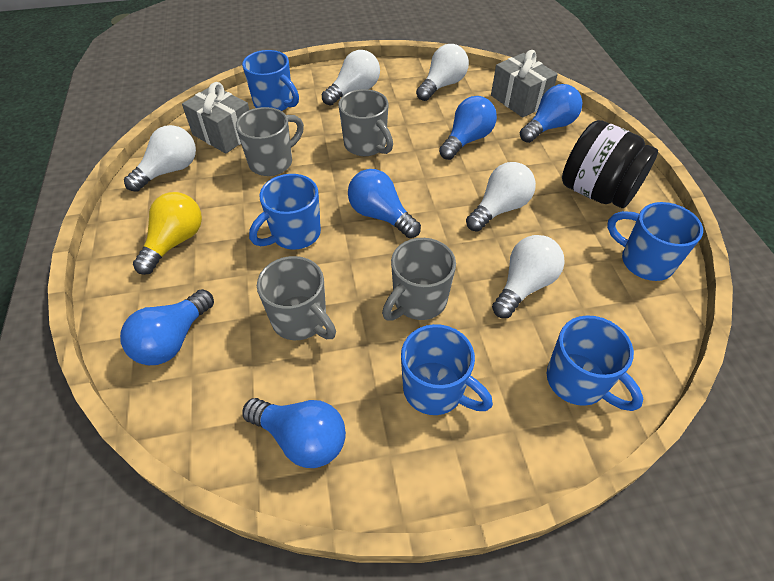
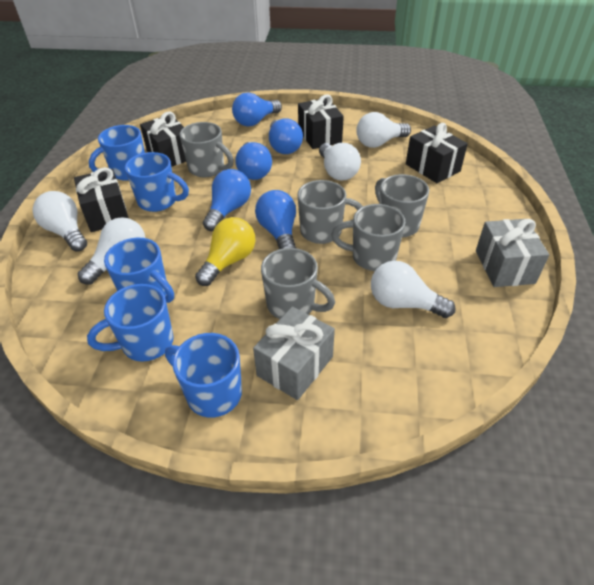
black gift: none = 0 -> [74,167,129,232] [140,112,186,167] [298,95,344,149] [406,123,468,183] = 4
black jar: [562,120,658,208] = 1 -> none = 0
grey mug: [236,107,304,176] [257,256,336,340] [338,89,393,156] [382,238,456,321] = 4 -> [179,122,234,177] [261,248,335,319] [297,180,363,244] [331,204,406,271] [375,174,429,238] = 5

